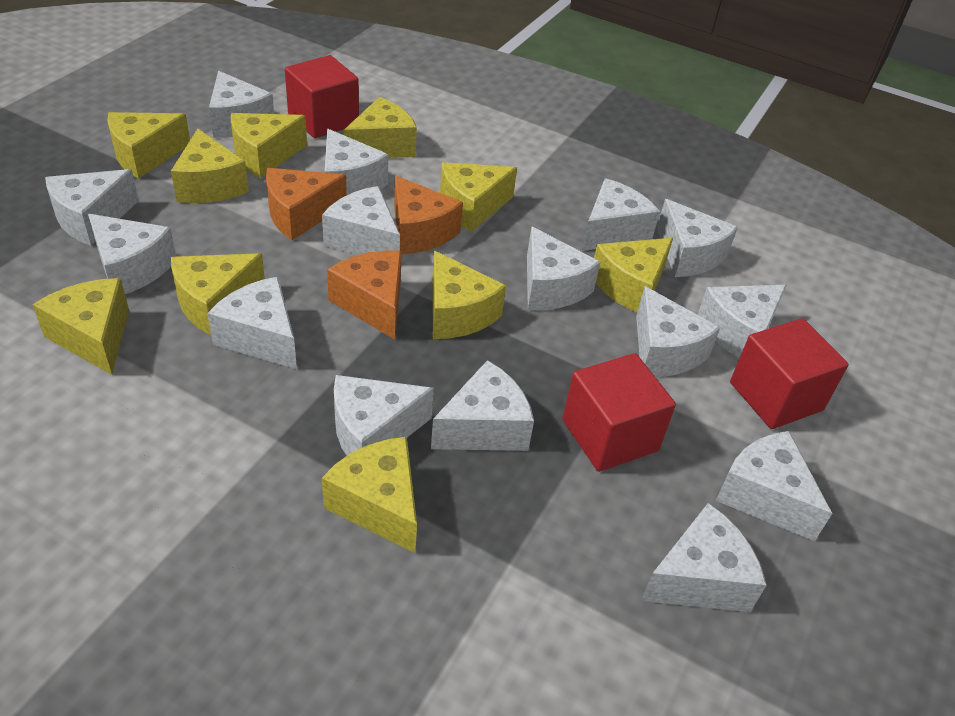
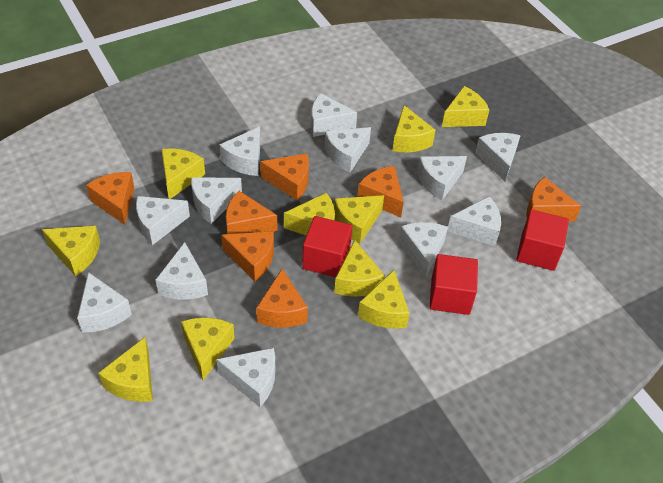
orange cheese: [266,168,347,240] [327,250,402,339] [394,176,463,254] = 3 -> [86,172,134,225] [221,231,274,281] [226,191,277,234] [256,268,308,327] [260,153,309,200] [357,166,404,217] [526,177,581,221] = 7
white cheese: [45,169,139,246] [88,214,176,294] [207,277,297,369] [209,71,274,138] [322,186,400,255] [325,129,388,195] [334,375,434,456] [431,360,534,451] [527,227,600,310] [582,178,660,251] [636,286,720,377] [641,503,767,612] [657,199,738,277] [697,285,787,358] [716,431,832,541] = 15 -> [77,272,132,333] [136,196,190,245] [155,242,208,300] [191,177,242,224] [216,348,275,407] [219,126,261,176] [311,93,357,137] [324,127,371,172] [399,222,448,278] [417,156,467,201] [447,196,501,246] [475,133,521,181] = 12

